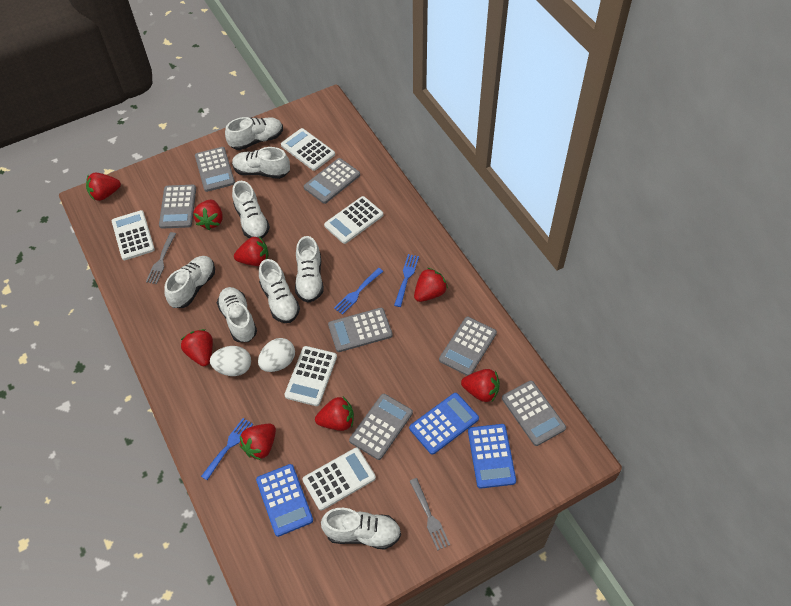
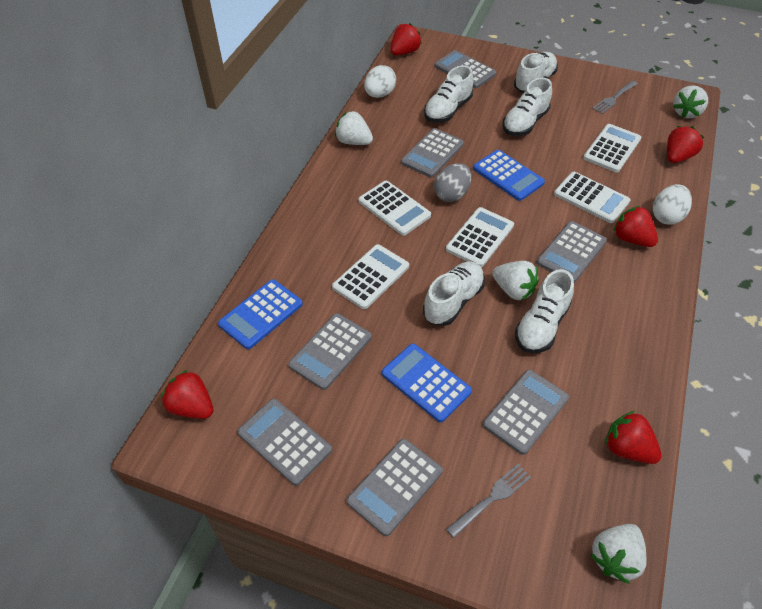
blue fork: [201,418,253,480] [334,268,384,315] [394,254,419,307] = 3 -> none = 0
grey egg: none = 0 -> [434,163,471,202] = 1
red strawberry: [86,173,121,201] [181,329,213,366] [193,200,223,230] [234,236,269,266] [240,424,276,460] [315,397,354,431] [414,268,448,302] [461,369,500,402] = 8 -> [161,370,214,419] [391,23,422,55] [605,411,662,464] [614,206,658,247] [667,126,704,163] = 5
white shoe: [164,256,215,308] [217,287,257,342] [225,117,283,150] [232,147,290,179] [232,181,270,238] [259,259,300,323] [295,236,324,303] [321,508,401,550] = 8 -> [423,262,485,326] [424,65,473,123] [502,78,552,136] [514,52,558,93] [515,269,574,353] = 5
white strawberry: none = 0 -> [335,111,373,145] [492,261,539,300] [590,524,647,584] [673,85,708,118] = 4

